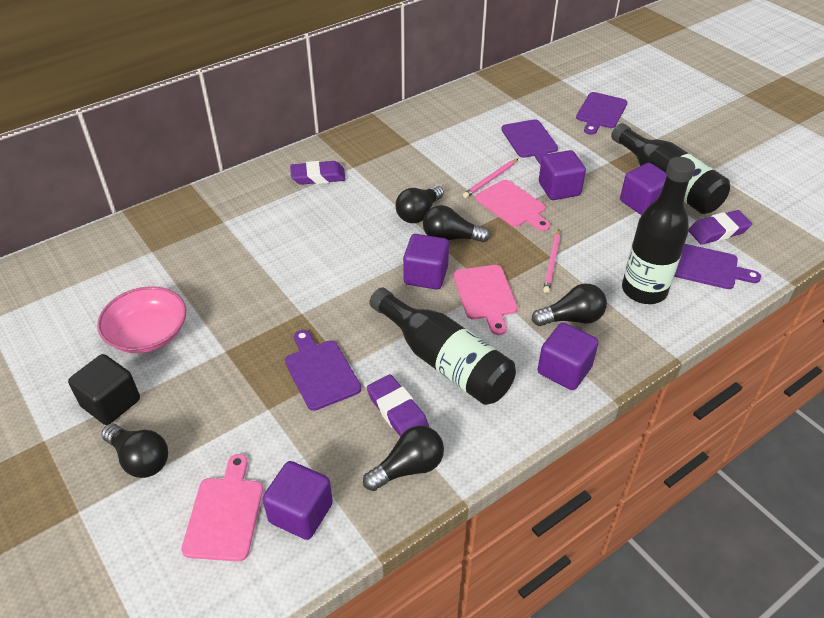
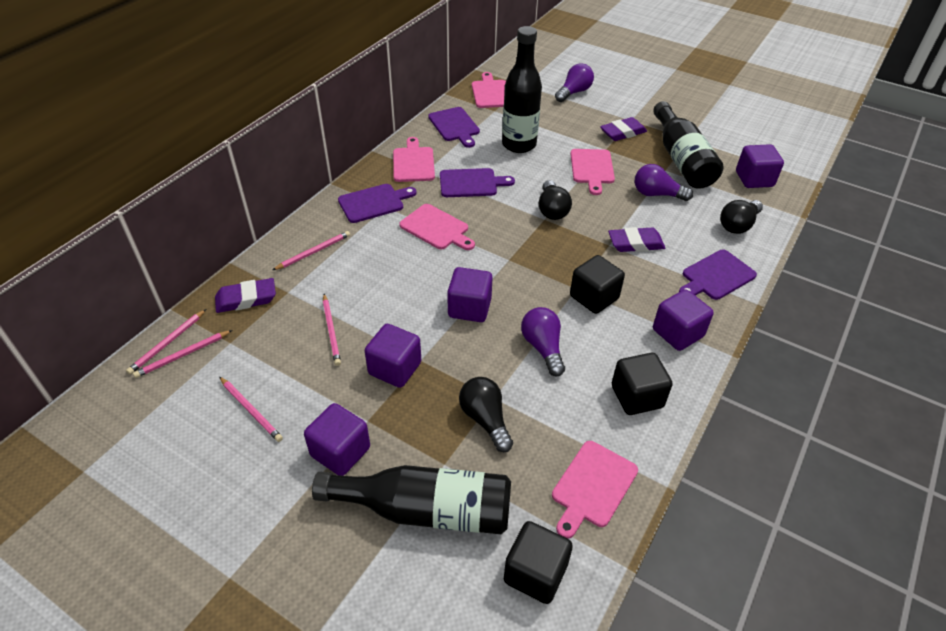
black cube: [68,354,140,425] = 1 -> [504,521,573,604] [570,255,625,314] [612,353,673,415] = 3
black light bulb: [101,424,168,478] [363,426,444,491] [396,185,444,223] [423,205,490,242] [532,284,607,326] = 5 -> [459,377,513,452] [539,180,572,220] [720,200,763,234] = 3
pink bowl: [97,286,186,353] = 1 -> none = 0
pink cutting board: [181,454,263,561] [454,265,518,335] [475,180,550,231] = 3 -> [393,137,435,182] [399,204,475,250] [472,72,506,108] [552,441,638,539] [571,149,615,195] = 5
pink pencil: [463,159,518,198] [543,229,560,293] = 2 -> [126,309,206,374] [133,330,232,378] [219,376,283,442] [273,231,350,270] [323,294,341,366] = 5
purple light bulb: none = 0 -> [521,307,565,376] [555,63,594,102] [635,164,693,201] = 3

